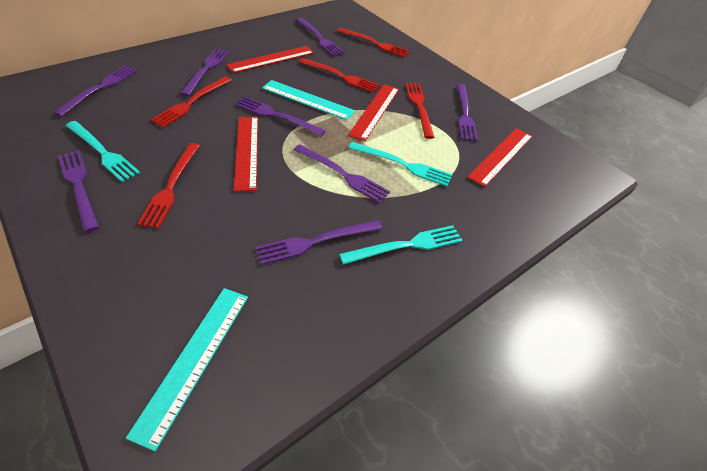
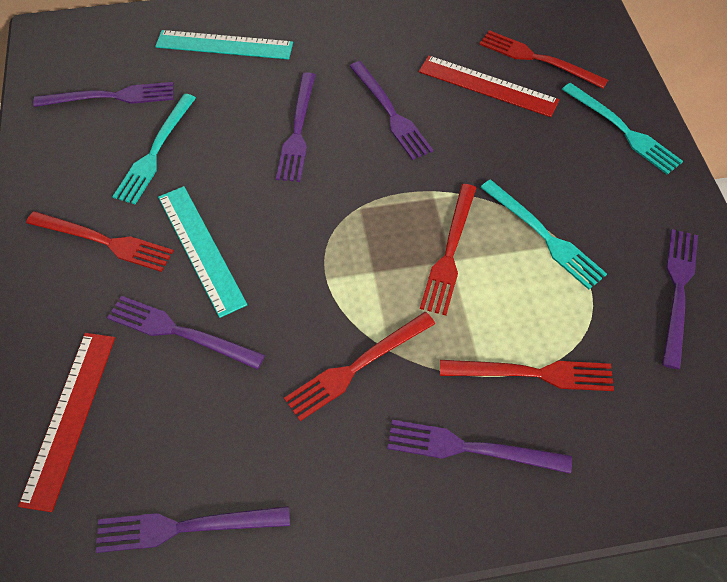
purple fork: [53,65,138,117] [58,150,99,233] [180,49,229,96] [236,97,326,136] [256,220,383,265] [294,144,390,203] [296,18,345,56] [457,84,478,141] = 8 -> [33,82,174,107] [96,506,290,553] [107,296,265,370] [276,72,316,182] [350,61,433,160] [387,420,572,474] [662,229,698,369] = 7
red ruler: [226,46,314,73] [234,117,258,192] [348,85,399,141] [467,128,532,187] = 4 -> [18,333,115,512] [419,56,559,117] = 2

